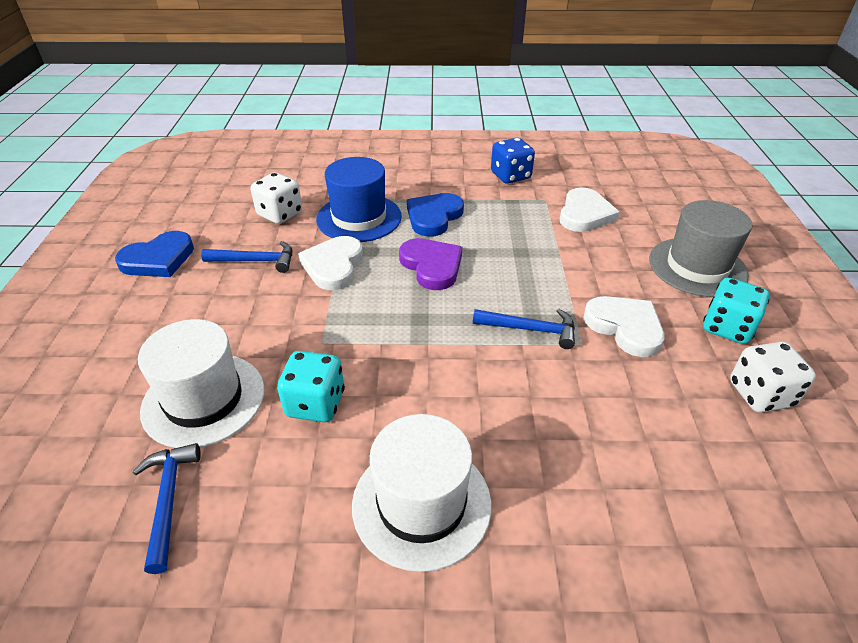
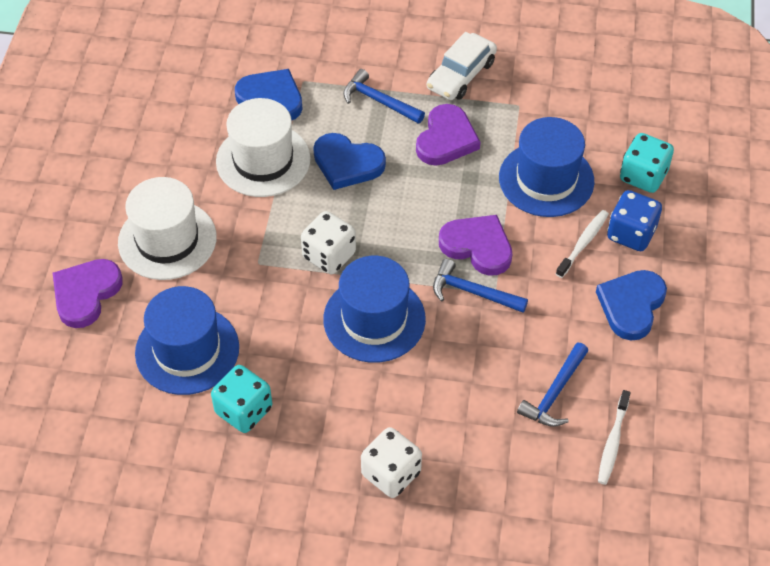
blue hat: [316,157,402,242] = 1 -> [135,286,239,395] [323,256,426,363] [499,117,594,217] = 3
blue heart: [115,231,194,277] [407,193,464,237] = 2 -> [235,69,303,120] [313,133,386,190] [596,270,667,340] = 3
grey hat: [649,200,752,297] = 1 -> none = 0
purple heart: [399,238,462,290] = 1 -> [53,259,123,328] [416,104,480,166] [439,215,512,276] = 3
white car: none = 0 -> [427,32,497,100] = 1
white heart: [298,236,363,290] [560,188,619,232] [583,296,664,357] = 3 -> none = 0
white toothbrush: none = 0 -> [556,210,609,278] [598,390,631,485] = 2

